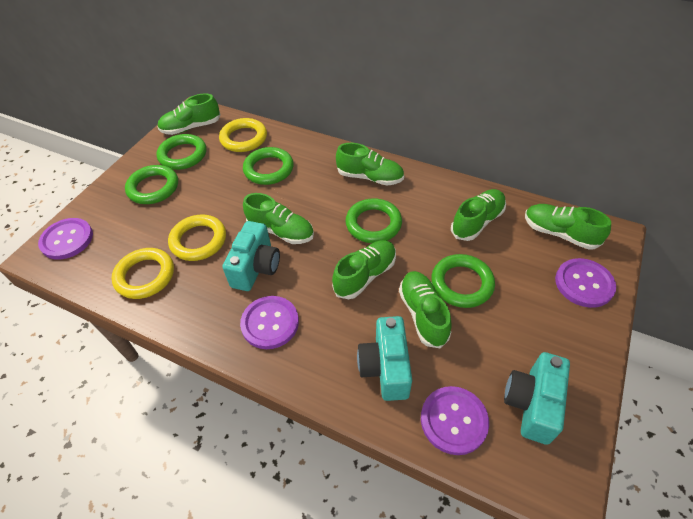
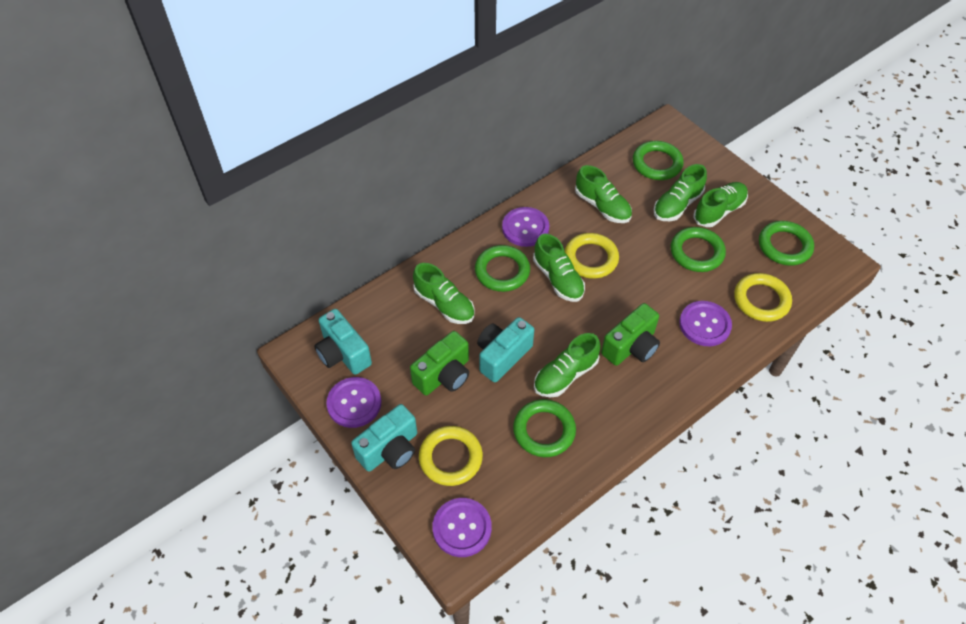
green camera: none = 0 -> [410,331,469,395] [601,303,660,366] = 2
green shoe: [158,93,221,135] [243,193,314,244] [332,240,396,299] [336,143,404,186] [399,271,452,348] [451,189,506,241] [525,204,611,250] = 7 -> [413,263,475,324] [533,234,585,302] [534,333,600,397] [575,165,632,223] [654,164,707,221] [693,182,748,227] = 6

